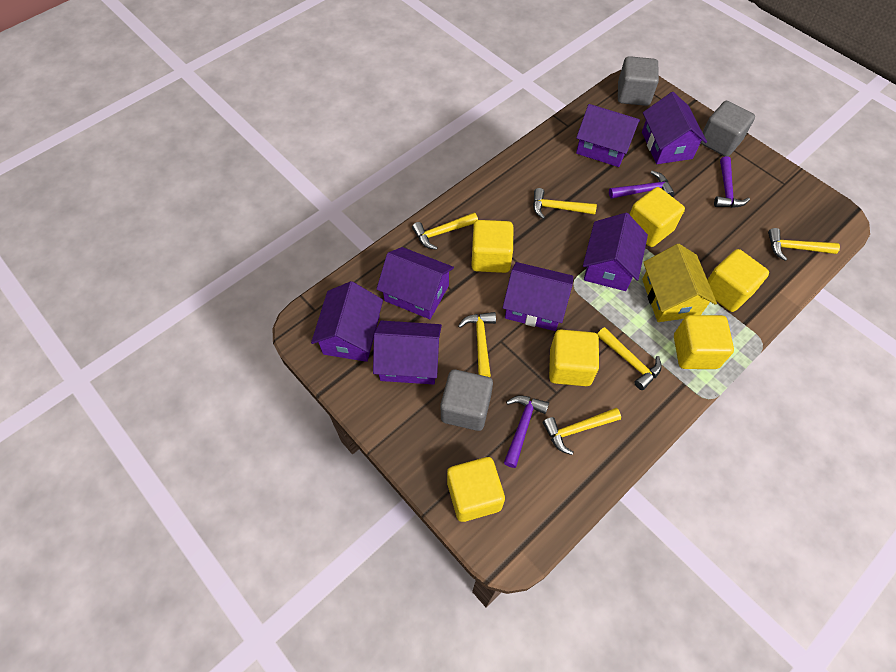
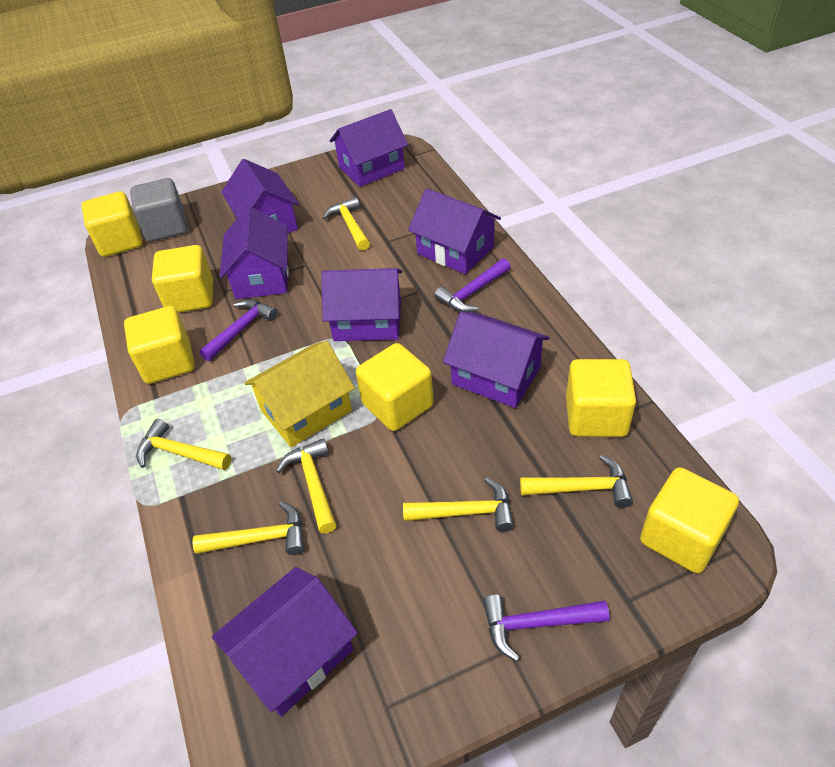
grey cube: [440,369,493,431] [618,56,659,106] [701,101,755,156] = 3 -> [130,178,188,242] = 1

